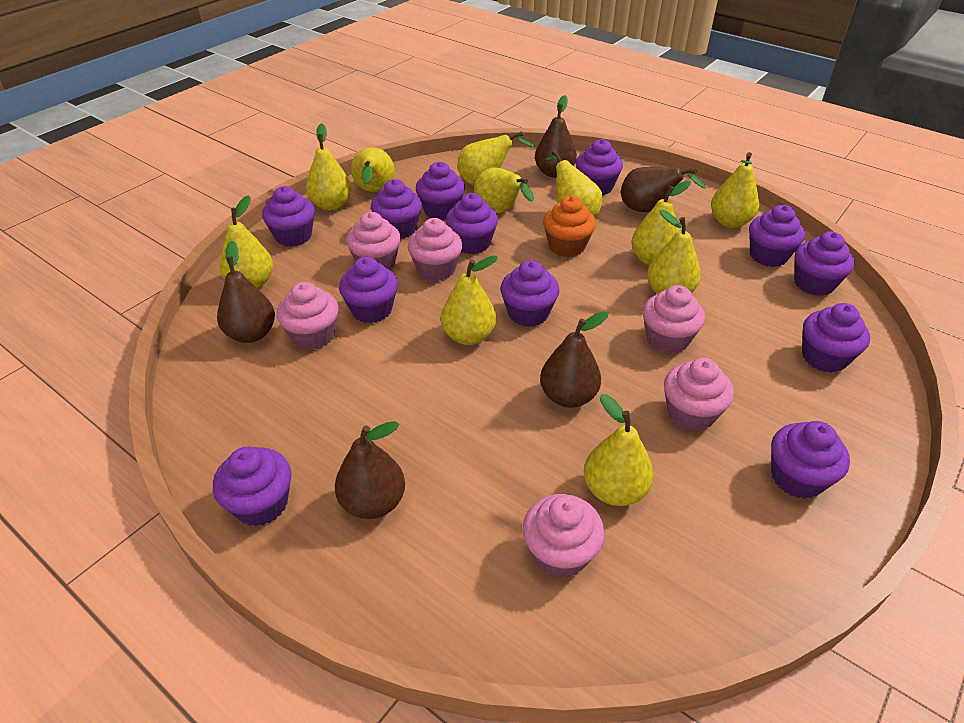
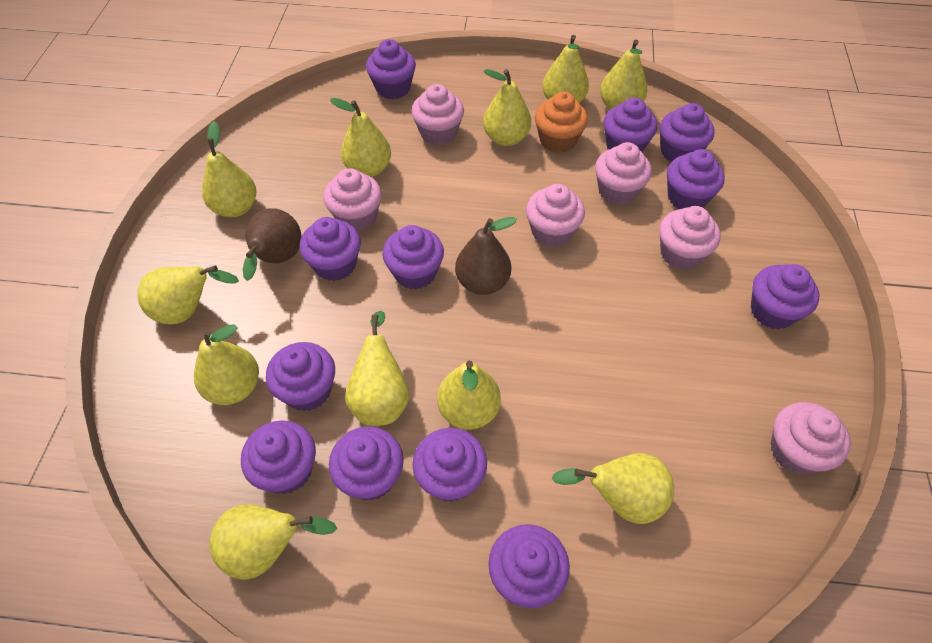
brown pear: [217,241,275,343] [335,421,405,519] [535,95,577,178] [540,311,608,408] [621,167,706,212] = 5 -> [243,208,301,281] [455,217,517,295] = 2

